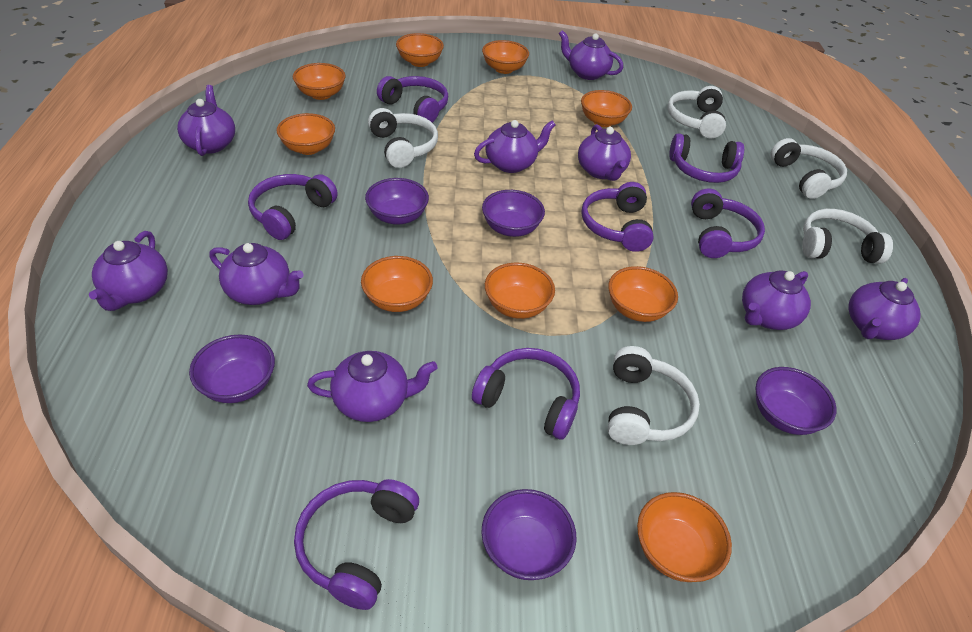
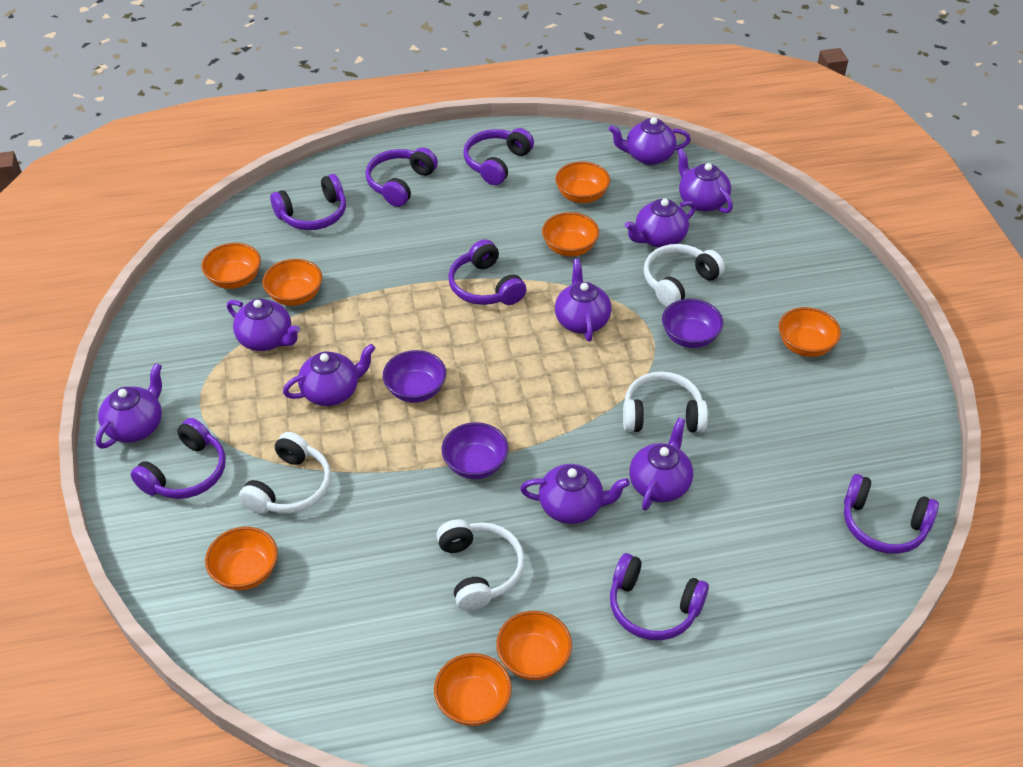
orange bowl: [276,113,335,155] [293,63,346,100] [361,256,433,312] [396,33,444,67] [482,40,529,74] [485,263,555,319] [581,90,632,127] [608,266,678,322] [637,492,732,582] = 9 -> [202,243,261,289] [205,527,278,590] [262,259,322,306] [434,653,512,726] [496,611,572,680] [542,212,599,257] [555,162,610,203] [779,307,841,357] = 8
purple bowl: [189,335,275,403] [365,178,429,225] [481,489,577,580] [482,190,545,237] [755,367,837,435] = 5 -> [383,350,446,403] [441,422,509,479] [662,299,724,348] = 3
white headphones: [368,108,438,168] [608,346,700,445] [667,86,726,138] [771,138,847,199] [802,209,893,264] = 5 -> [239,432,331,514] [436,519,525,611] [623,372,708,433] [644,244,725,307] = 4

